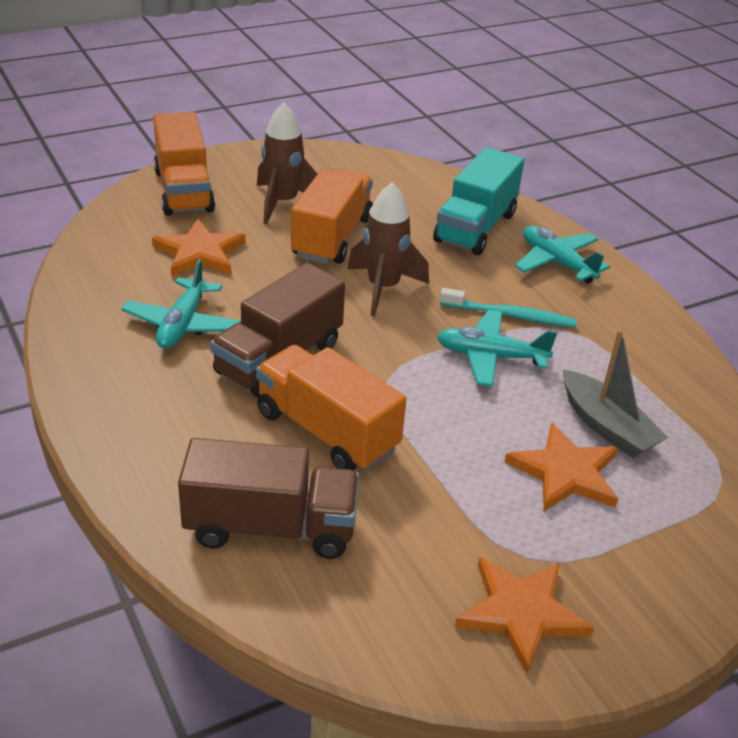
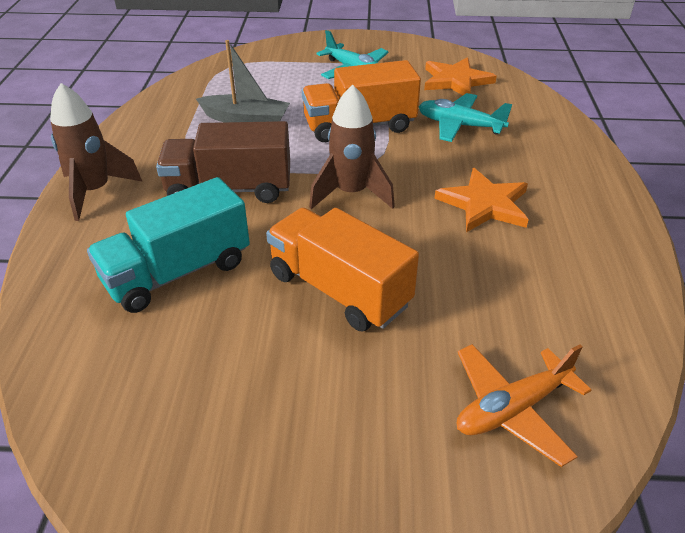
brown truck: [178,438,359,559] [210,263,345,397] = 2 -> [156,121,290,203] = 1
orange plane: none = 0 -> [457,344,591,467] = 1
orange star: [152,219,246,277] [455,557,594,674] [504,422,618,511] = 3 -> [424,57,497,96] [434,168,529,232] = 2
orange truck: [153,112,215,216] [256,345,407,471] [291,168,373,264] = 3 -> [266,208,419,331] [302,60,421,142] = 2
turquoise plane: [122,259,241,349] [437,310,557,387] [515,226,610,284] = 3 -> [316,30,389,79] [419,93,512,142] = 2
turquoise toothbrush: [440,288,577,328] = 1 -> none = 0

